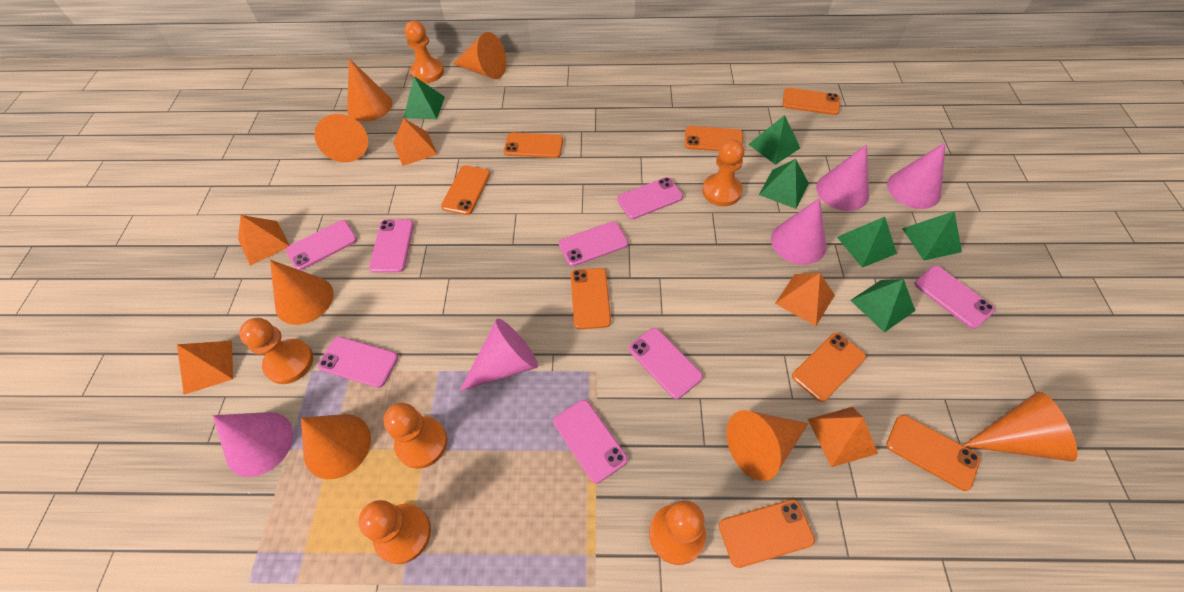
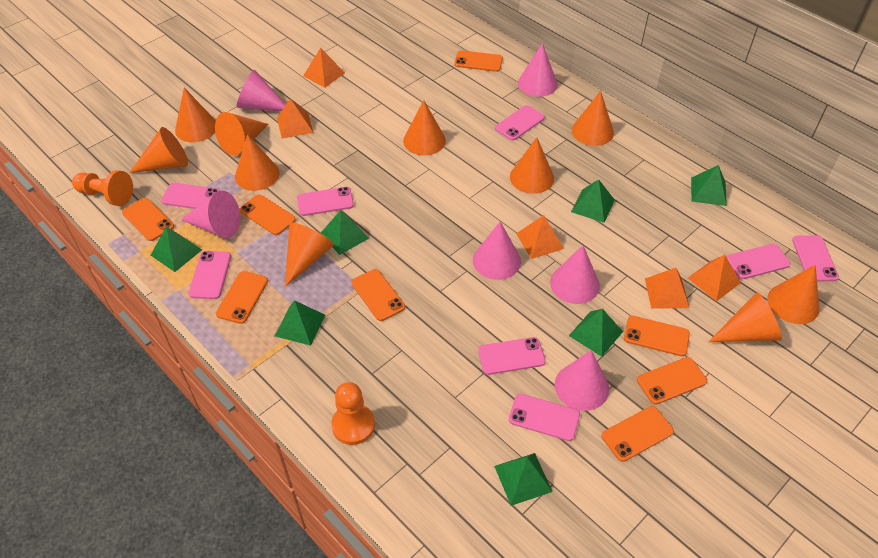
green pyramid: [403,76,445,120] [748,115,800,165] [759,159,809,209] [837,217,897,268] [850,279,915,332] [902,211,962,260] = 6 -> [151,226,202,272] [275,300,325,346] [320,210,369,255] [494,453,553,506] [569,309,623,357] [571,179,615,223] [691,165,727,206] = 7
orange cone: [270,260,333,325] [301,414,371,479] [314,114,368,162] [347,58,393,122] [453,32,506,79] [726,410,808,481] [963,391,1077,462] = 7 -> [130,127,188,173] [175,88,216,142] [215,112,269,156] [235,134,279,191] [285,222,334,287] [403,100,446,155] [510,137,554,194] [572,91,614,146] [708,292,782,342] [767,265,820,324] = 10
orange pawn: [239,318,313,384] [358,500,431,564] [384,403,447,469] [405,21,444,83] [649,500,706,565] [702,139,745,206] = 6 -> [72,170,133,206] [331,382,375,445] = 2
pink cone: [213,412,293,477] [460,319,538,391] [771,198,827,265] [816,144,869,211] [887,142,946,209] = 5 -> [181,191,240,238] [237,70,286,111] [473,221,521,280] [518,43,558,97] [550,245,600,304] [555,350,609,411] = 6

